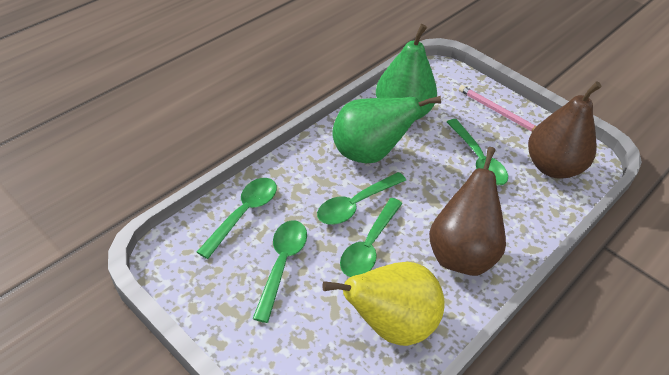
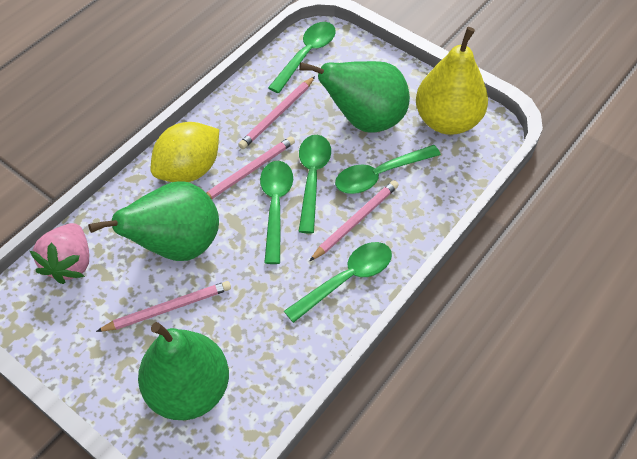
brown pear: [429,147,506,276] [528,81,602,179] = 2 -> none = 0
green pear: [332,96,441,163] [376,24,437,120] = 2 -> [88,181,219,261] [138,322,229,420] [299,61,410,132] = 3
pink pencil: [459,85,537,132] = 1 -> [96,281,231,332] [206,136,295,199] [238,76,315,149] [310,180,399,261] = 4
pink strawberry: none = 0 -> [30,223,89,284] = 1
yellow lemon: none = 0 -> [151,122,219,182] = 1

